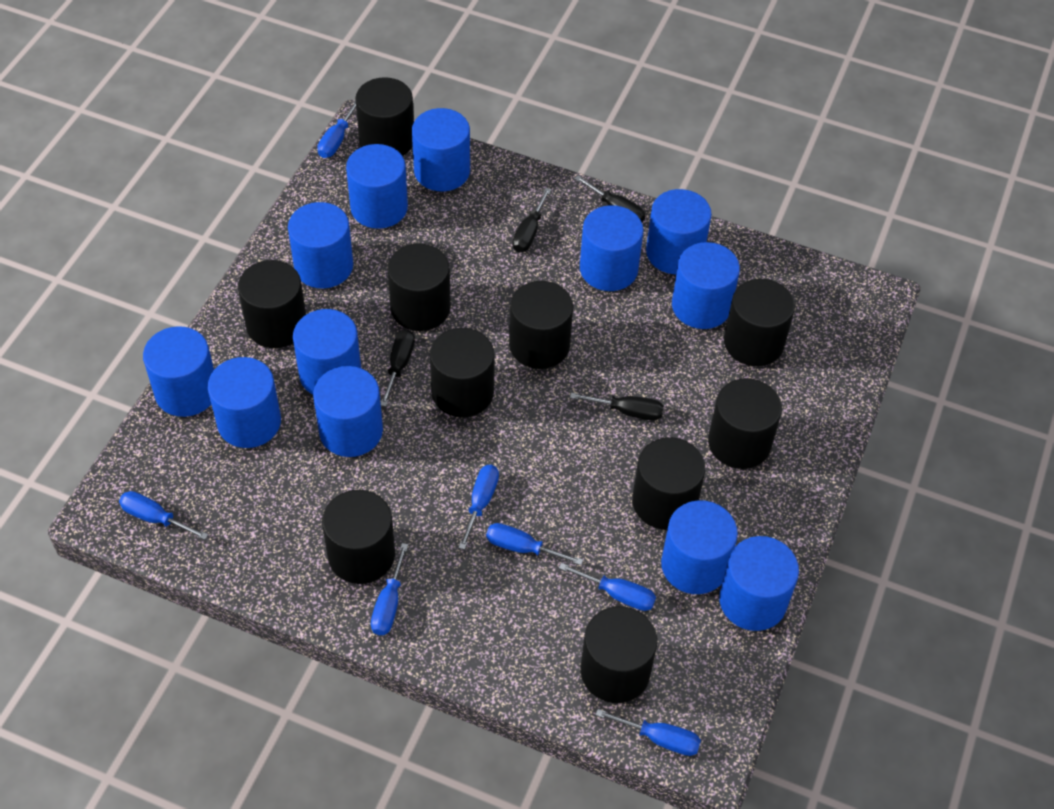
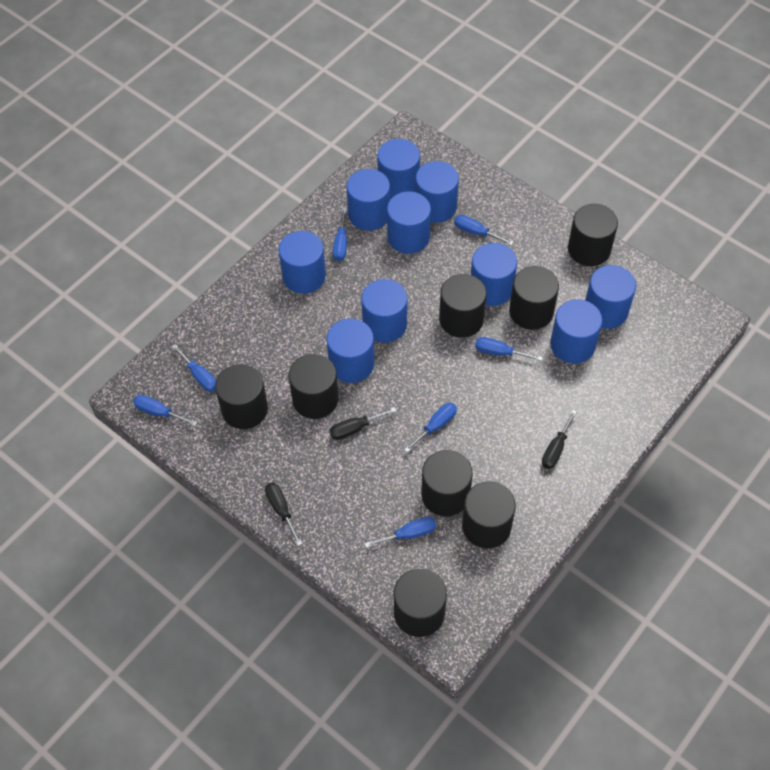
black cylinder: [238,260,306,348] [322,490,395,584] [355,77,414,156] [387,244,451,331] [430,328,495,418] [509,281,573,369] [581,606,657,703] [632,437,705,530] [708,378,782,469] [724,279,795,366] = 10 -> [215,364,268,429] [288,354,339,419] [394,569,447,637] [421,450,473,517] [439,274,487,338] [462,481,516,548] [509,266,559,330] [568,204,618,266] = 8
black screwdriver: [381,329,415,407] [512,188,551,253] [570,393,664,421] [575,175,645,222] = 4 -> [265,483,302,546] [329,407,396,440] [542,410,577,469] = 3
blue cylinder: [143,326,214,417] [208,357,281,448] [288,202,353,288] [293,309,361,395] [313,366,383,457] [346,144,408,229] [412,108,470,191] [580,205,644,291] [646,189,712,274] [661,500,738,594] [672,242,740,329] [719,536,799,631] = 12 -> [279,231,326,294] [326,318,374,383] [347,169,390,231] [361,279,408,343] [377,139,420,199] [387,191,431,254] [415,161,459,223] [471,243,517,306] [550,299,603,364] [585,265,636,329] = 10

